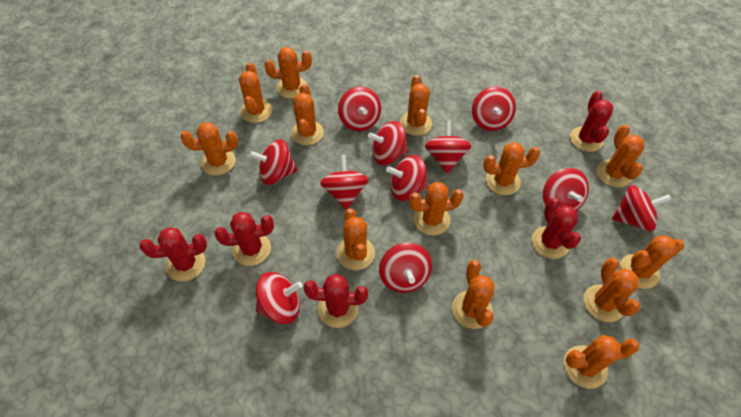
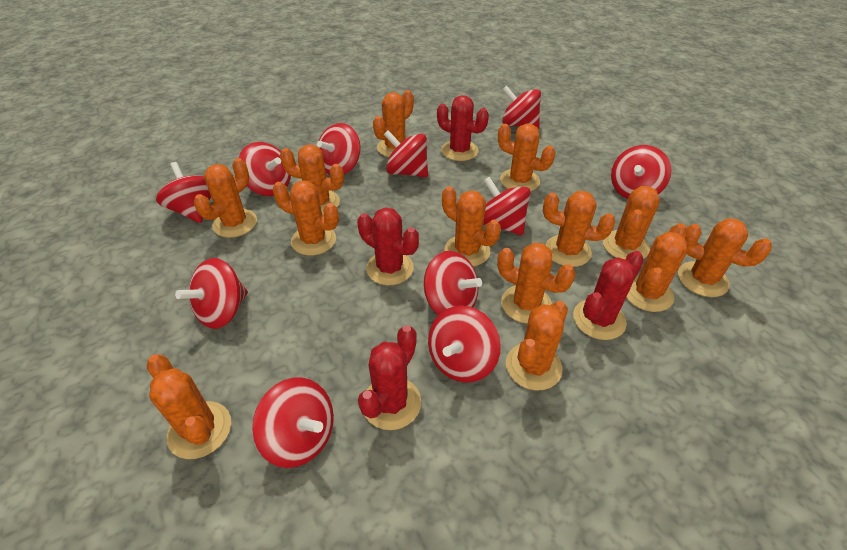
red cactus: [139,227,207,281] [214,212,274,266] [304,274,368,328] [532,198,581,259] [570,91,613,152] = 5 -> [357,207,419,285] [358,325,421,430] [437,95,489,161] [573,251,644,340] = 4

